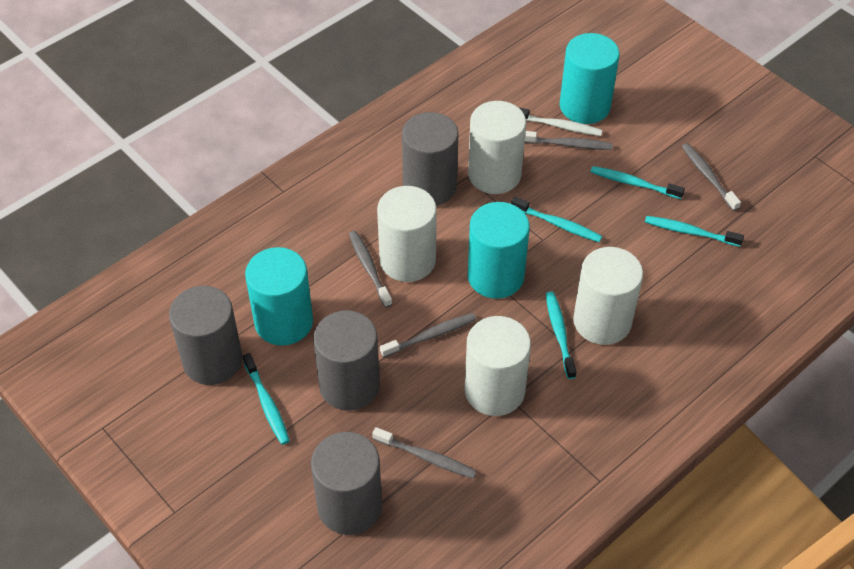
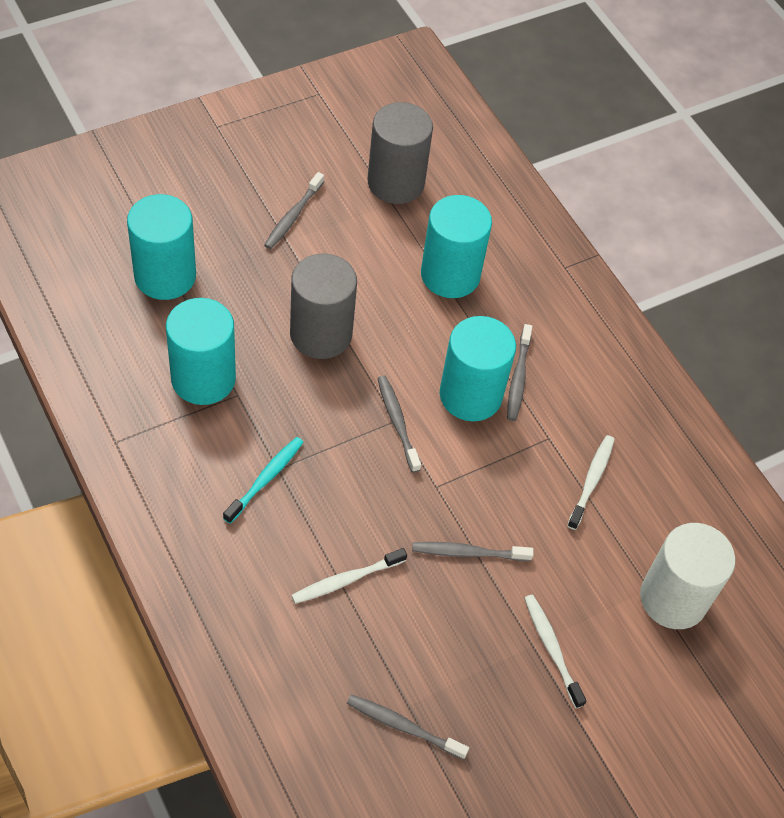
grey cylinder: [169,286,243,385] [311,432,382,535] [313,311,380,411] [402,112,459,205] = 4 -> [290,253,357,359] [367,102,433,204] = 2
turquoise cylinder: [245,247,313,346] [468,202,530,299] [560,33,620,124] = 3 -> [127,194,196,300] [166,298,236,405] [421,195,492,298] [440,316,516,421] = 4
turquoise toothbrush: [243,353,290,445] [511,197,602,242] [546,291,576,379] [590,166,685,199] [645,216,744,247] = 5 -> [223,437,304,524] = 1
white cylinder: [377,186,437,282] [465,316,531,416] [468,101,526,194] [573,247,643,345] = 4 -> [640,523,735,629] = 1
white toothbrush: [518,107,603,136] = 1 -> [291,548,407,604] [524,595,586,708] [567,435,615,530] = 3

